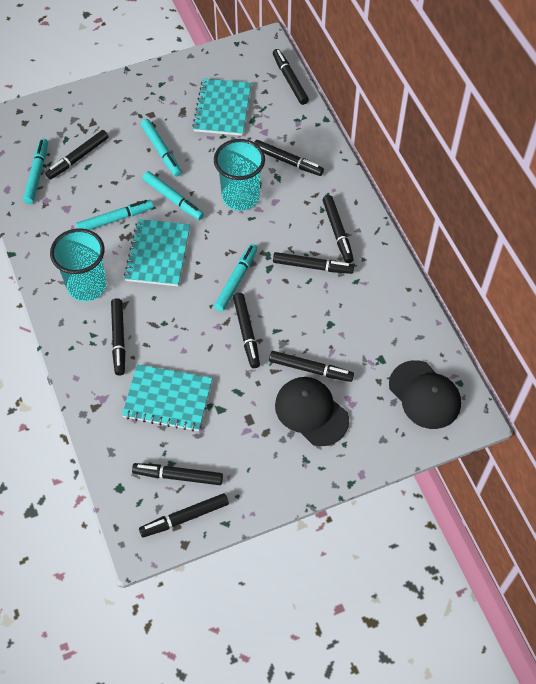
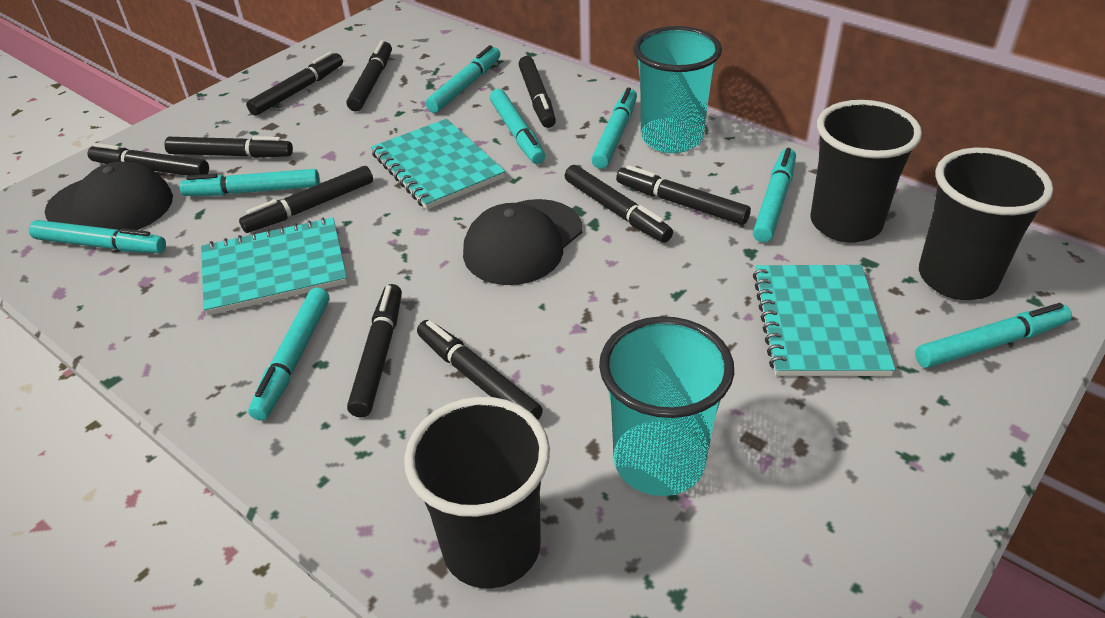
black cup: none = 0 -> [404,397,550,588] [811,100,922,243] [919,148,1053,300] = 3
turquoise marker: [23,139,48,204] [76,200,153,230] [141,119,182,177] [143,171,204,220] [214,244,258,311] = 5 -> [29,220,166,253] [180,169,320,196] [248,287,330,421] [425,45,500,113] [490,89,545,164] [591,87,637,169] [753,148,796,242] [915,303,1072,368] = 8

